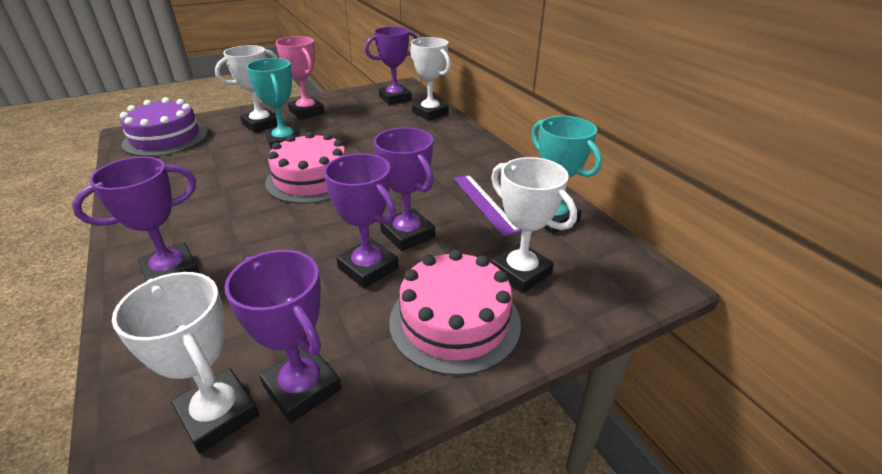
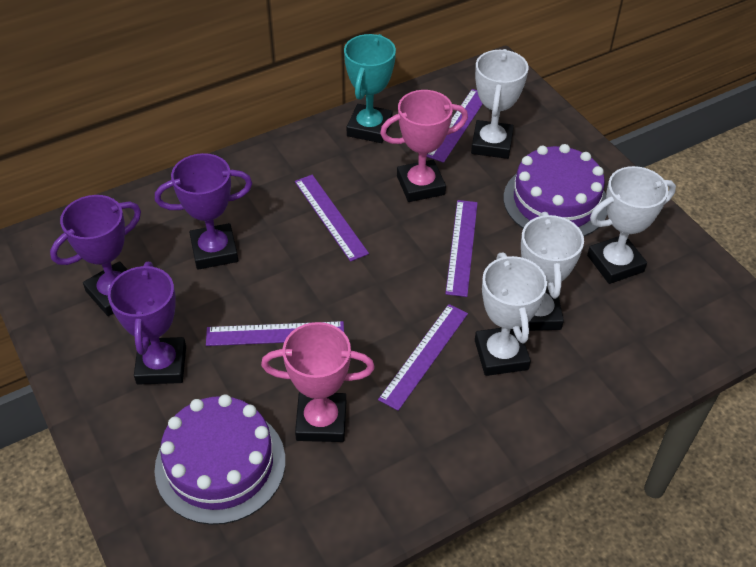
pink cake: [265,132,346,204] [389,250,521,376] = 2 -> none = 0
pink trophy: [276,36,325,119] = 1 -> [261,322,375,442] [380,90,468,202] = 2
purple cake: [120,97,208,157] = 1 -> [154,394,285,525] [503,144,607,236] = 2
purple ruler: [454,175,521,236] = 1 -> [206,321,344,346] [295,175,369,262] [378,304,468,411] [427,89,483,163] [445,200,478,297] = 5
purple trophy: [72,156,200,282] [224,250,342,423] [324,153,399,289] [365,27,418,105] [374,127,435,251] = 5 -> [50,195,141,316] [108,262,186,385] [155,153,252,270] = 3
turquoise trophy: [246,58,301,149] [531,116,602,234] = 2 -> [344,34,396,143] = 1

